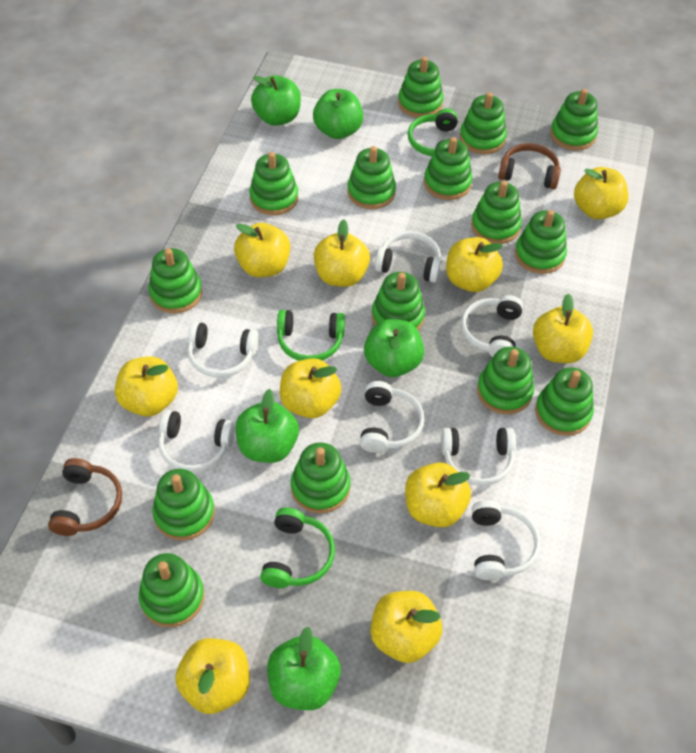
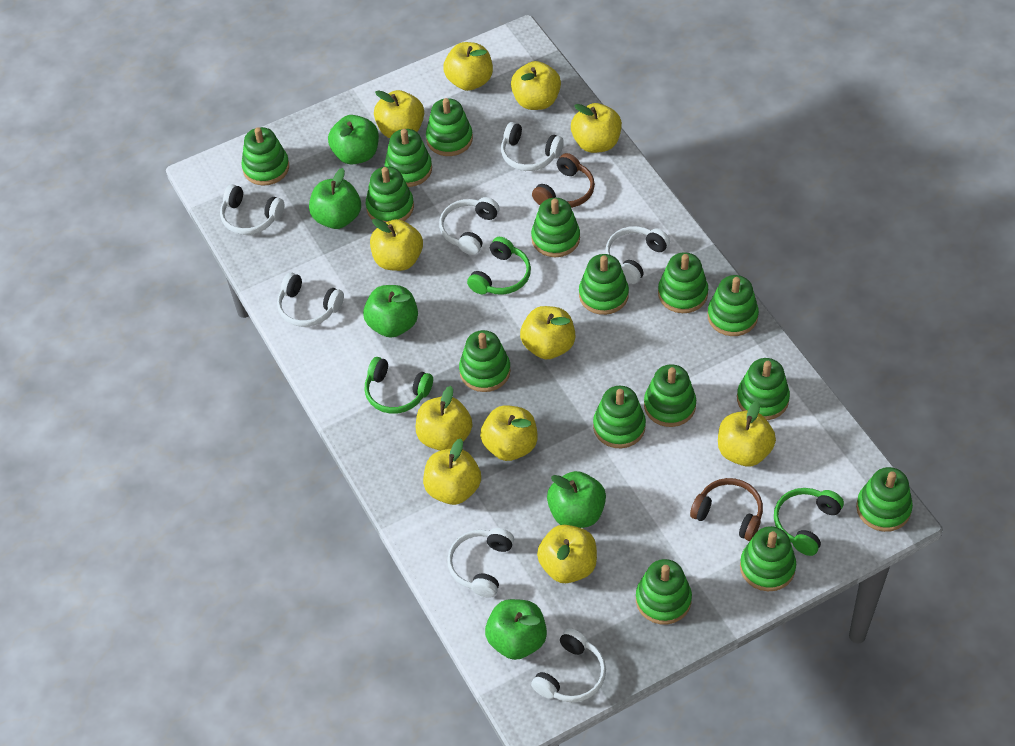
yellow apple: [115,356,178,416] [175,638,250,714] [234,223,290,277] [280,358,341,418] [314,219,370,287] [371,591,442,663] [405,462,471,527] [446,237,503,292] [533,294,593,363] [574,167,629,219] = 10 -> [370,218,423,271] [374,90,424,138] [416,386,472,451] [423,439,481,505] [443,42,493,91] [480,405,537,461] [511,61,561,110] [520,306,575,359] [537,525,597,583] [571,103,622,153] [718,401,776,466] = 11

